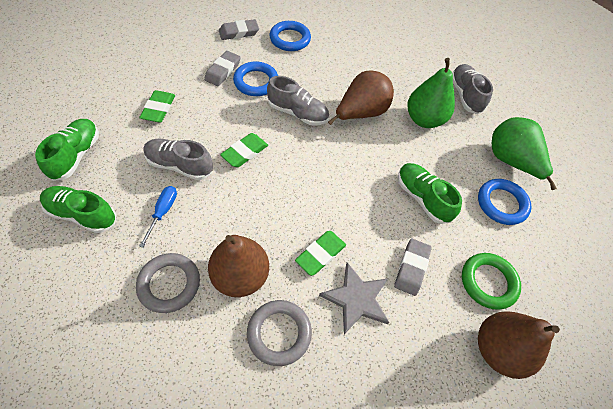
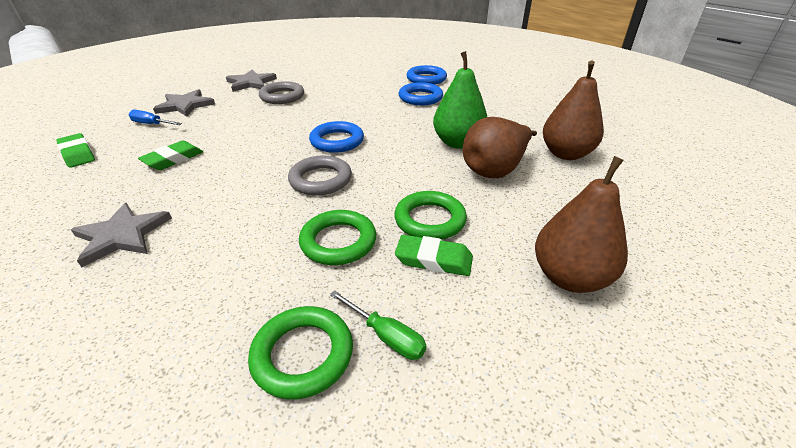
green pear: [407,58,455,128] [492,117,557,190] = 2 -> [433,51,487,149] = 1
green ring: [462,253,521,310] = 1 -> [248,306,353,399] [299,210,376,265] [394,191,467,240] = 3
green screwdriver: none = 0 -> [330,290,426,360] = 1
green shoe: [35,119,99,181] [40,186,116,233] [398,163,462,224] = 3 -> none = 0
grey eraser: [204,51,241,86] [219,19,259,40] [394,239,432,296] = 3 -> none = 0
grey shoe: [143,138,213,180] [267,76,329,126] [452,64,493,115] = 3 -> none = 0
grey star: [319,262,389,334] = 1 -> [71,203,172,268] [153,89,215,117] [226,69,277,92] = 3

